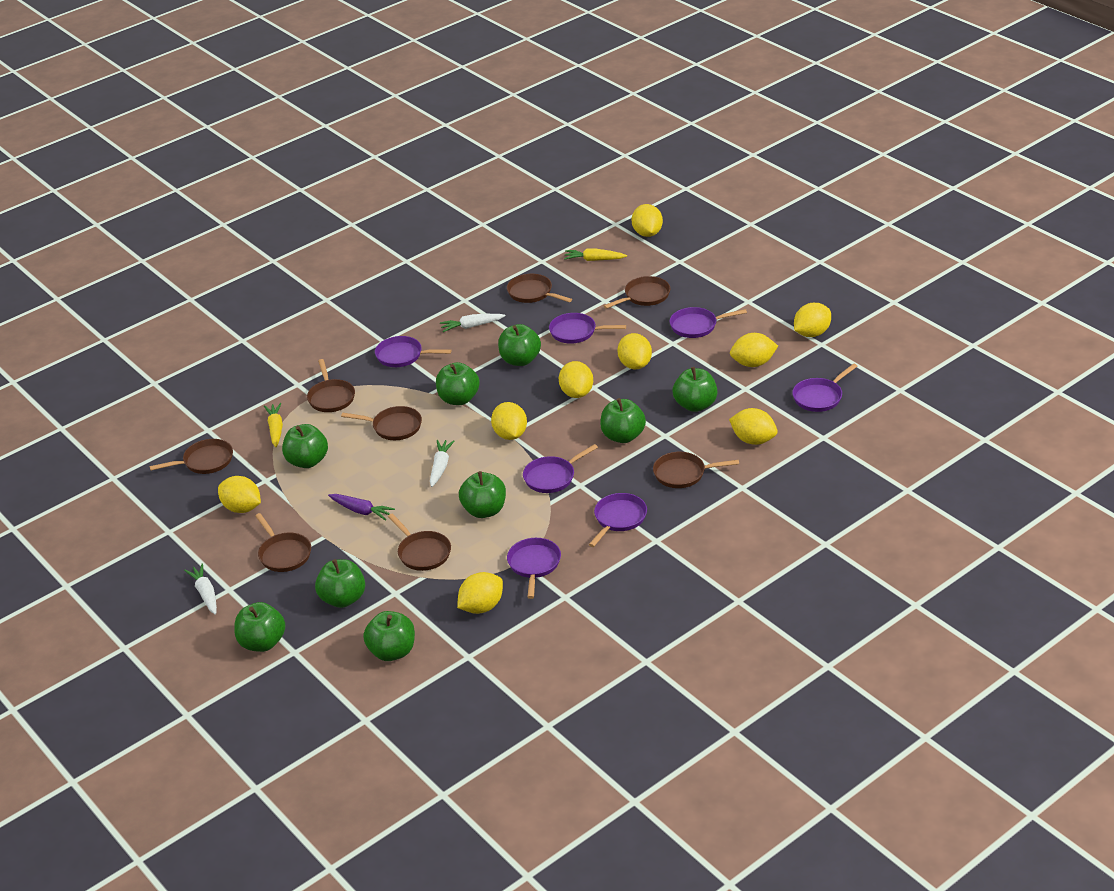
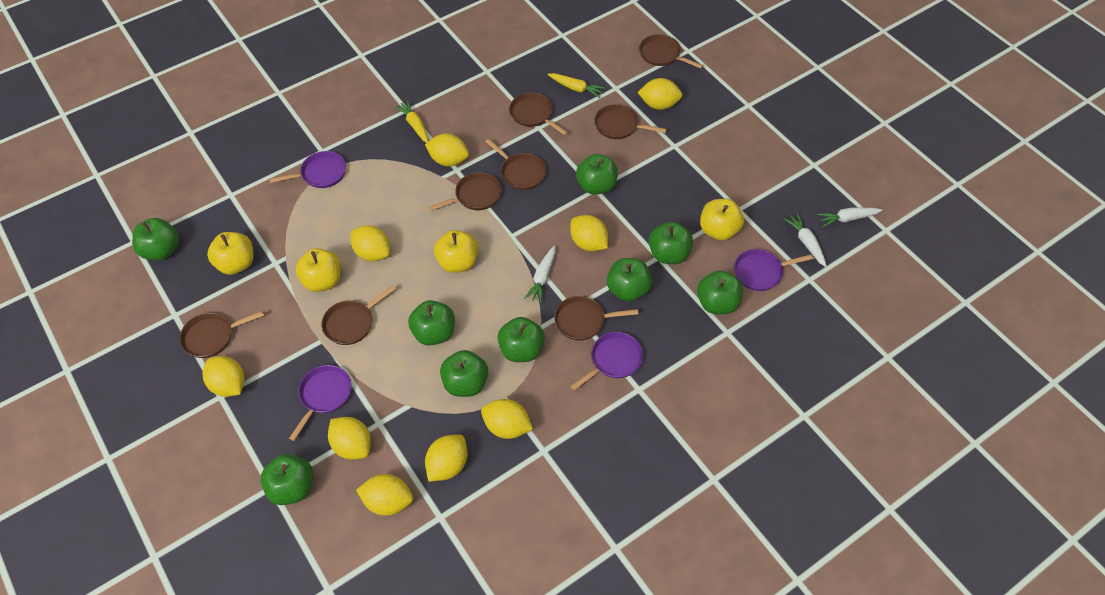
purple carrot: [328,494,395,521] = 1 -> none = 0
purple pan: [375,336,451,367] [507,538,561,599] [523,444,598,493] [549,313,626,344] [589,493,647,547] [669,307,747,338] [792,363,857,412] = 7 -> [270,151,346,188] [289,365,352,441] [570,332,643,391] [734,249,814,291] = 4
yellow apple: none = 0 -> [207,232,254,275] [296,248,341,292] [434,230,478,273] [700,199,744,241] = 4

